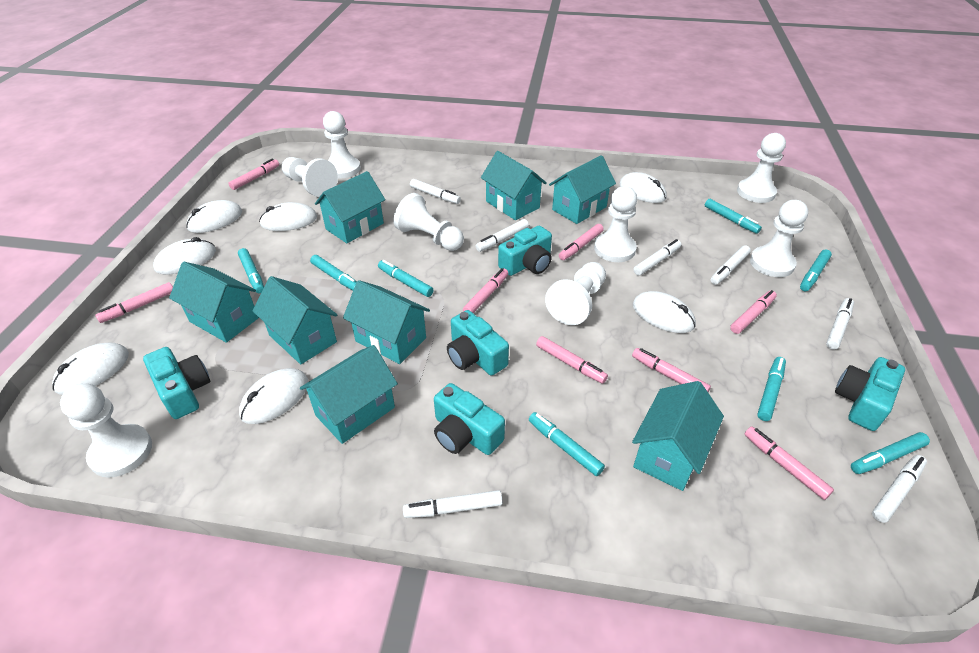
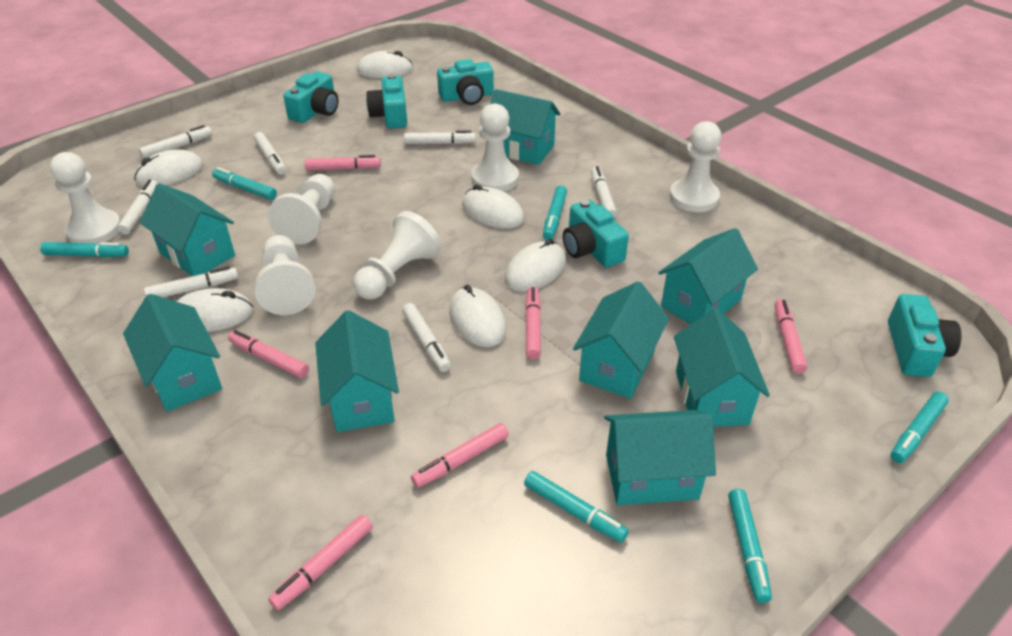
pink marker: [95,282,173,323] [228,159,279,190] [463,268,508,313] [536,336,608,384] [559,224,604,260] [632,348,711,392] [730,290,777,334] [745,427,834,500] = 8 -> [228,330,309,378] [268,515,373,610] [305,155,381,170] [411,423,509,488] [525,287,541,359] [775,299,807,374] = 6
turquoise marker: [238,248,264,294] [310,255,357,290] [378,260,433,297] [529,412,605,476] [705,199,762,234] [757,357,786,421] [800,250,832,291] [851,432,930,474] = 8 -> [40,242,129,258] [212,167,277,200] [524,471,629,543] [543,186,567,240] [728,489,772,603] [890,391,949,463] = 6
white mouse: [52,343,129,395] [153,237,216,275] [186,200,242,233] [239,368,308,424] [259,202,317,231] [619,172,667,203] [633,291,696,333] = 7 -> [134,150,203,187] [176,288,254,332] [357,51,413,78] [449,285,506,347] [462,184,524,228] [505,239,566,292] = 6
white pawn: [60,383,152,478] [282,157,338,197] [323,111,360,179] [393,193,464,251] [545,262,606,325] [594,186,637,262] [737,133,786,203] [750,200,808,277] = 8 -> [50,152,121,244] [254,235,315,315] [268,174,335,245] [353,211,441,300] [471,103,519,192] [669,121,721,212] = 6

